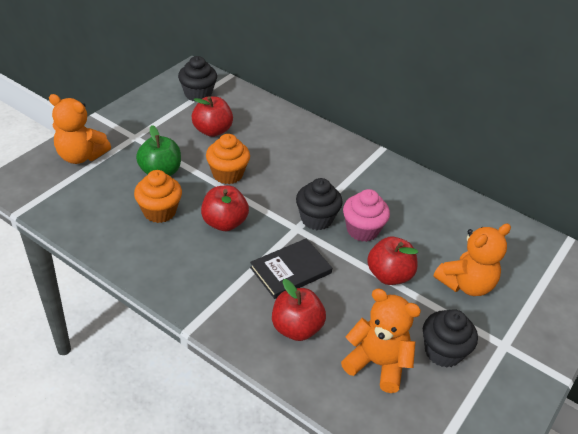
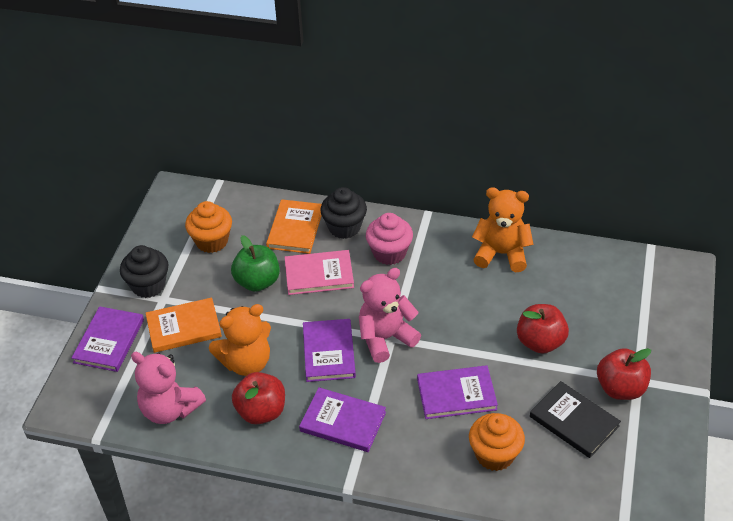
black cupcake: [178,56,217,102] [296,178,343,230] [423,309,478,368] = 3 -> [120,245,168,298] [320,187,367,239] = 2
orange book: none = 0 -> [146,298,222,353] [266,199,322,254] = 2
orange teddy bear: [49,94,111,164] [341,289,421,393] [434,224,511,296] = 3 -> [209,304,271,376] [472,187,533,272] = 2
pink book: none = 0 -> [285,250,354,295] = 1
pink teddy bear: none = 0 -> [131,352,206,424] [359,268,421,363] = 2
purple book: none = 0 -> [72,306,144,372] [299,387,386,452] [303,319,356,382] [417,365,498,419] = 4
red apple: [192,96,233,137] [201,185,249,231] [272,279,326,341] [367,237,418,285] = 4 -> [232,372,285,424] [517,304,569,354] [597,348,651,400] = 3

